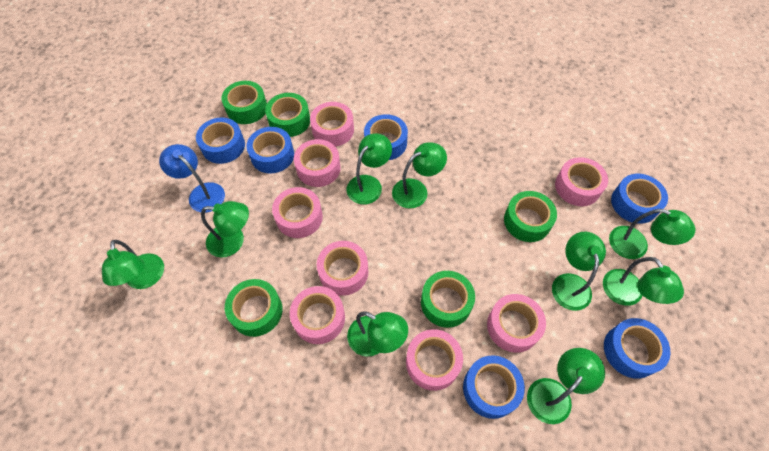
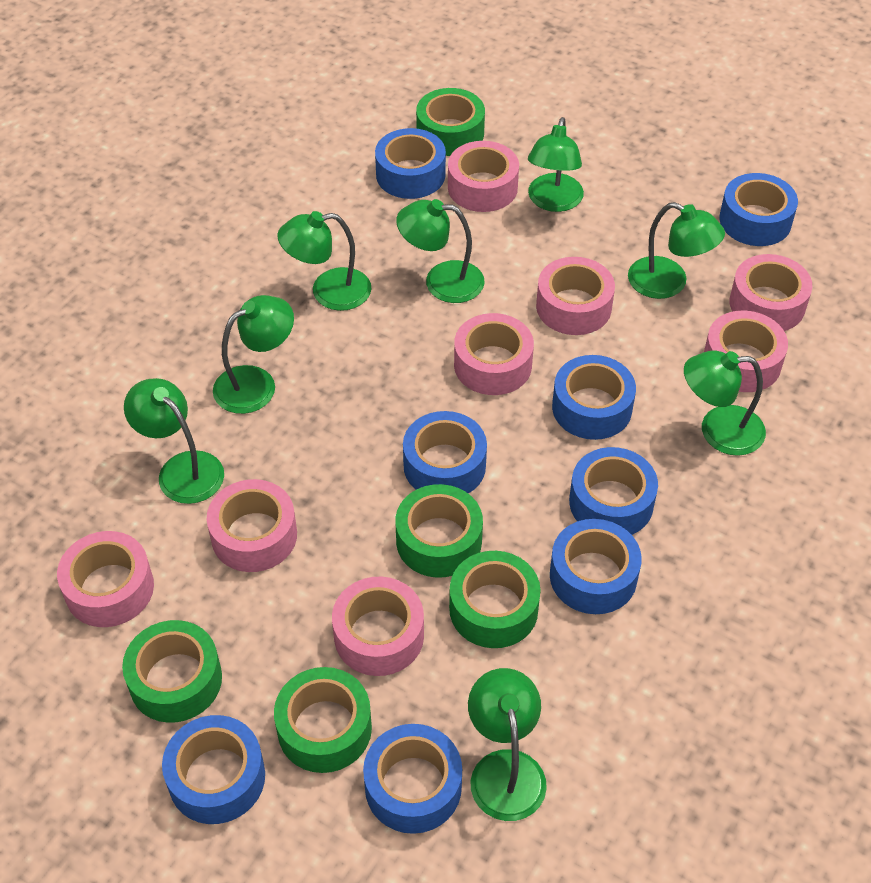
blue lamp: [159,144,225,213] = 1 -> none = 0
blue tape: [196,117,245,164] [246,127,294,174] [364,114,408,160] [463,355,525,419] [604,318,671,379] [611,174,668,224] = 6 -> [162,715,265,824] [363,724,462,834] [375,128,446,199] [403,411,487,493] [550,519,642,614] [552,355,636,440] [569,447,658,535] [719,173,798,246] = 8
green lamp: [102,240,164,289] [201,201,249,257] [347,133,392,205] [347,311,408,357] [392,142,447,209] [527,348,605,424] [552,232,606,311] [603,257,684,306] [609,209,696,259] = 9 -> [124,378,224,504] [213,295,294,414] [277,211,371,311] [396,199,485,303] [468,668,547,821] [528,117,584,212] [628,202,725,299] [684,351,766,456] = 8

